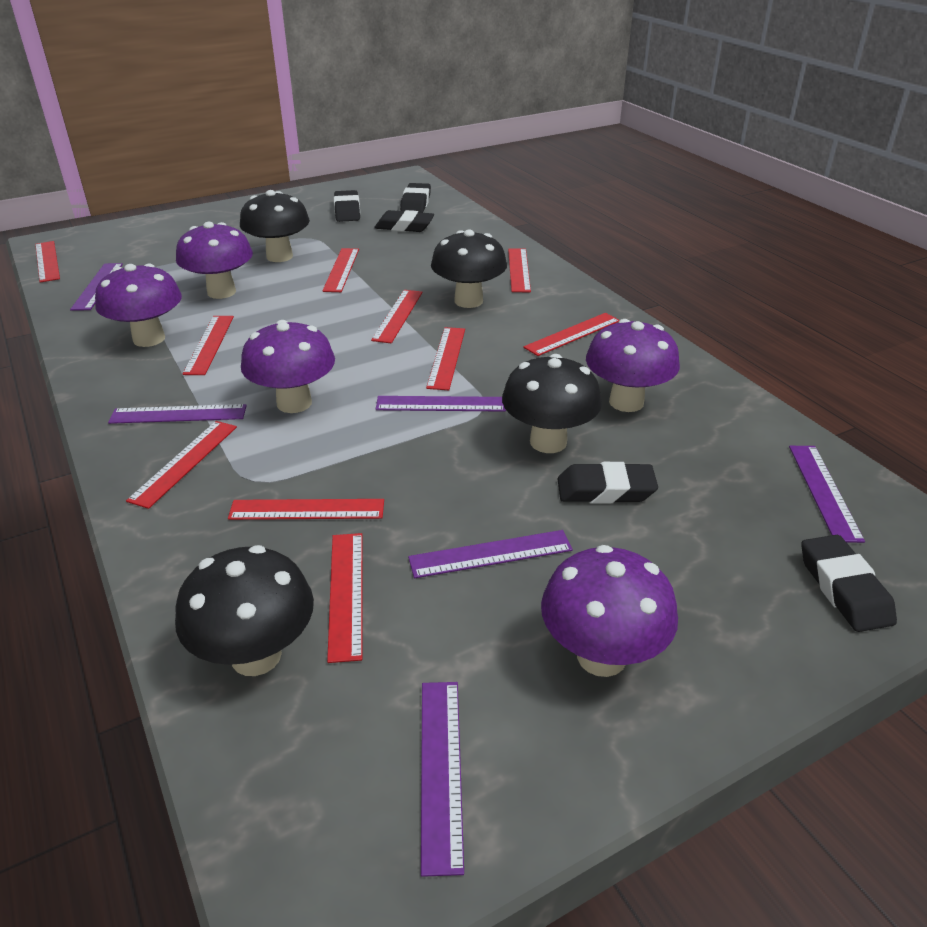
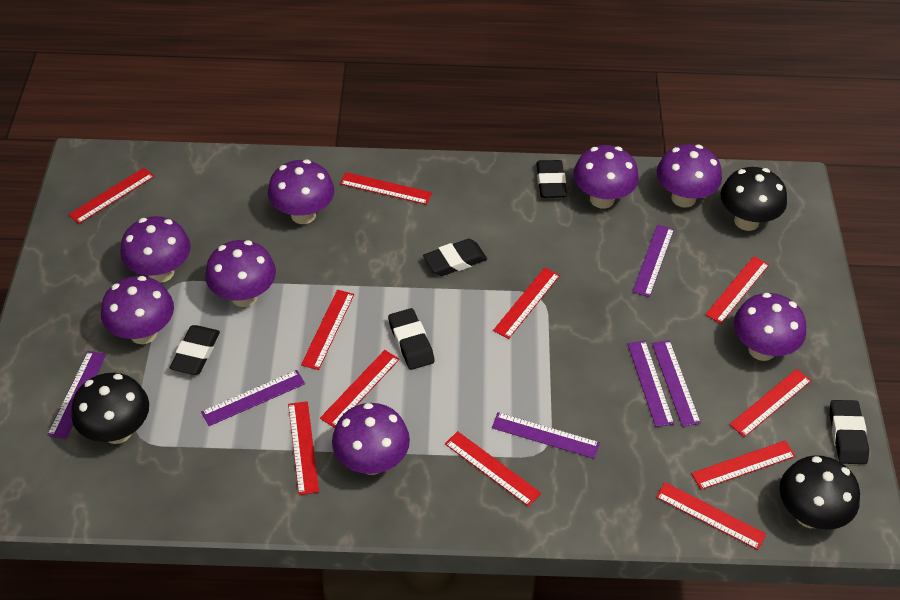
black mushroom: [175,545,314,676] [240,190,310,262] [431,230,507,308] [502,354,602,453] = 4 -> [71,373,149,444] [720,167,787,231] [779,455,860,530] = 3
purple mushroom: [95,264,182,347] [176,222,253,299] [241,320,335,413] [541,545,678,677] [586,319,680,412] = 5 -> [101,276,174,344] [120,216,191,283] [205,240,276,307] [268,159,335,224] [332,403,410,475] [573,145,639,208] [657,144,722,208] [734,293,806,361] = 8
red ruler: [35,241,60,283] [126,421,237,509] [183,316,234,375] [228,499,384,520] [322,248,359,292] [327,533,362,663] [371,290,423,343] [426,327,465,390] [508,248,531,292] [523,313,619,356] = 10 -> [68,168,155,224] [288,401,319,495] [301,290,354,370] [320,350,400,428] [340,172,432,205] [445,431,541,507] [493,268,560,339] [656,482,766,550] [691,440,796,490] [705,256,769,324] [730,369,812,437] = 11

